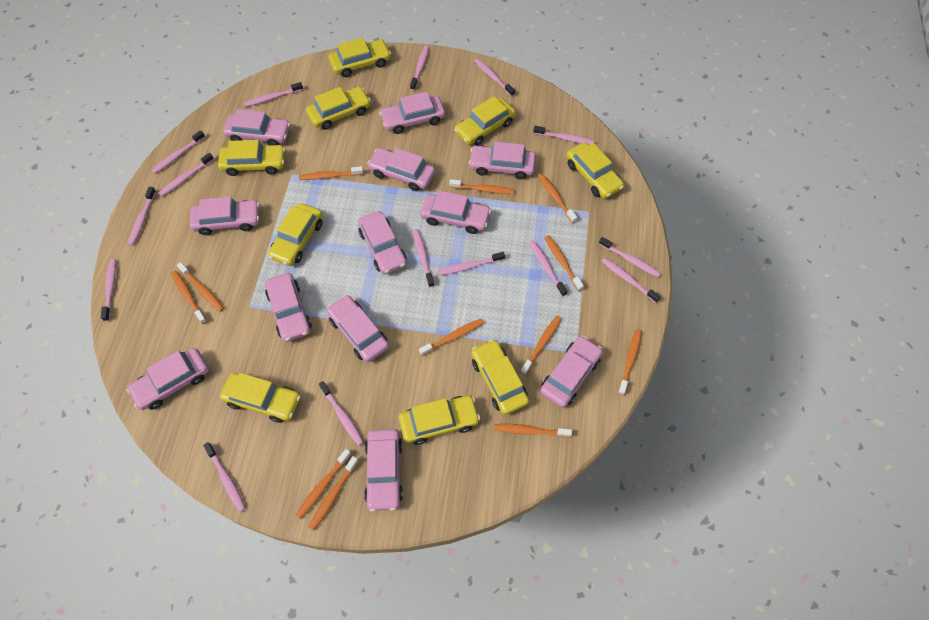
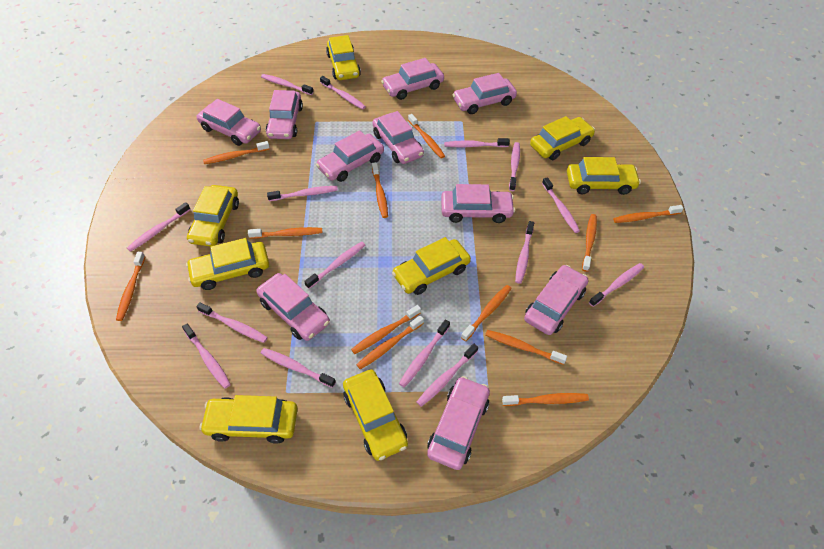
pink car: [127,348,209,410] [190,197,260,235] [223,109,290,145] [265,273,312,342] [327,295,389,362] [358,211,407,274] [364,429,403,511] [367,148,435,191] [379,92,445,134] [420,190,491,234] [469,142,536,180] [540,336,603,408] = 12 -> [197,99,261,146] [256,273,330,341] [266,90,303,139] [316,130,384,182] [372,111,424,164] [381,58,444,100] [427,376,490,470] [441,184,515,223] [452,73,517,114] [524,265,588,335] = 10
yellow car: [218,140,285,176] [220,373,301,423] [268,203,323,266] [306,87,371,130] [329,37,391,77] [398,395,480,445] [454,96,516,146] [471,339,529,415] [566,142,624,199] = 9 -> [186,238,269,290] [187,185,239,247] [200,395,298,444] [326,35,361,80] [343,369,408,461] [392,237,471,295] [530,116,595,160] [567,157,641,195] = 8

